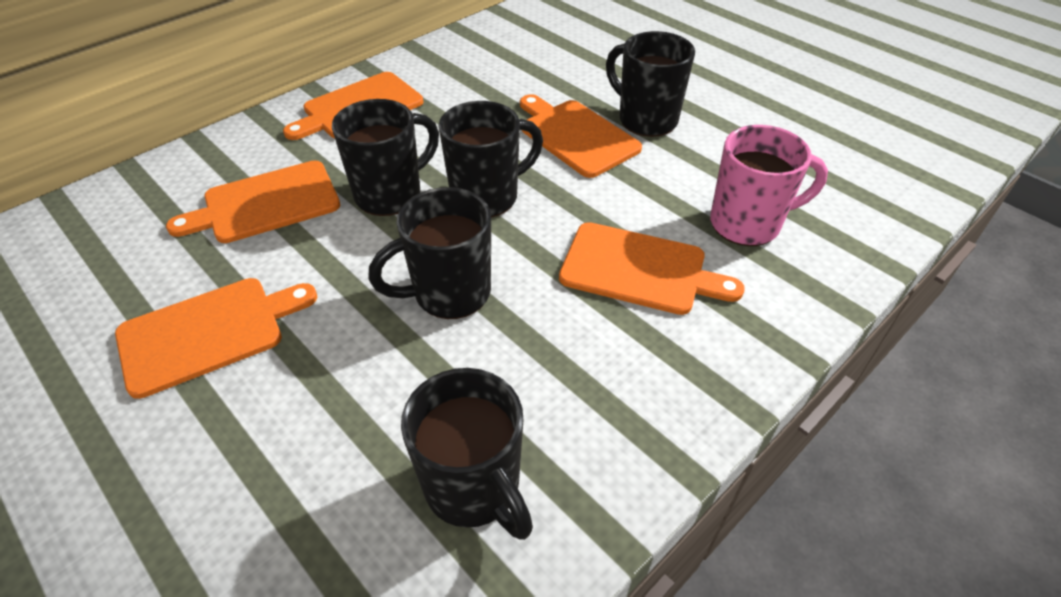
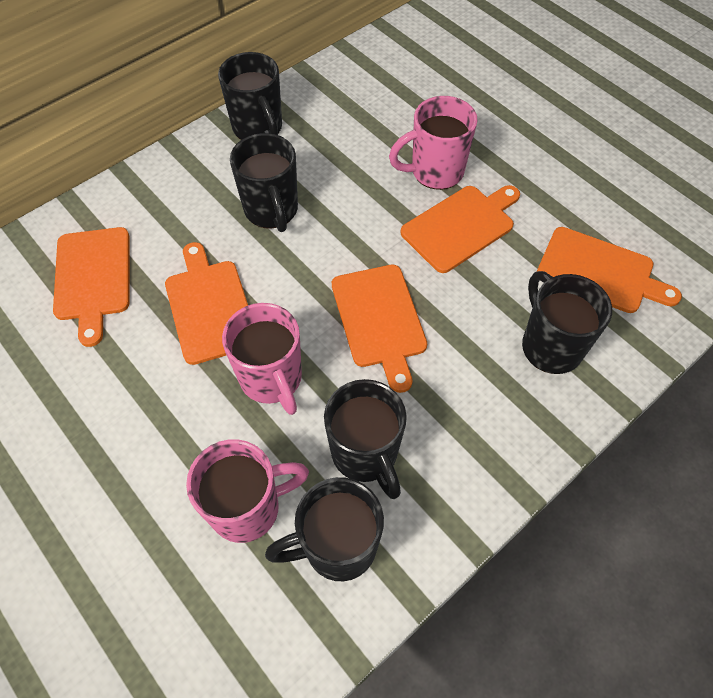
pink mug: [710,125,828,246] = 1 -> [186,439,309,543] [222,303,302,415] [389,96,477,190] = 3

